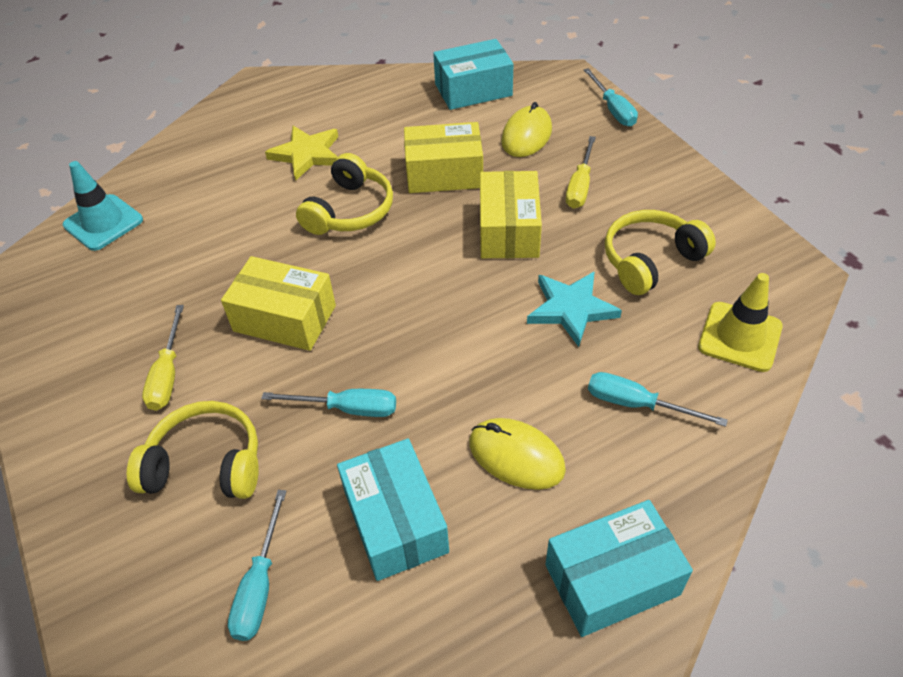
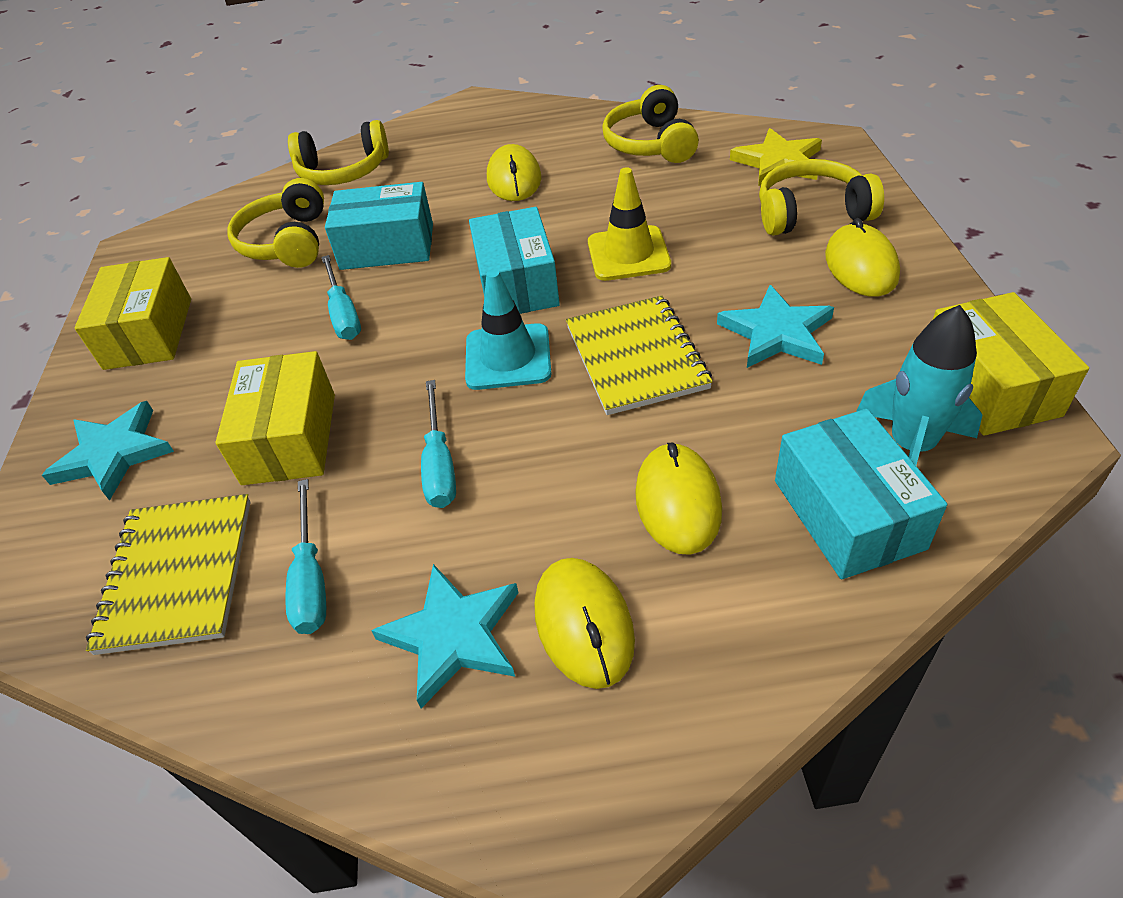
turquoise rocket: none = 0 -> [856,305,983,465] = 1
turquoise screwdriver: [228,490,286,641] [261,389,396,417] [584,68,638,127] [588,372,728,427] = 4 -> [286,479,326,634] [321,255,361,340] [421,380,456,508] = 3
turquoise star: [527,271,622,347] = 1 -> [42,401,174,501] [371,564,519,708] [717,285,834,368] = 3
yellow headphones: [127,401,259,499] [296,153,393,235] [605,210,716,295] = 3 -> [227,178,324,268] [288,120,389,185] [602,85,699,163] [759,159,884,236] = 4
yellow mouse: [469,418,566,490] [501,102,552,157] = 2 -> [487,144,541,201] [534,558,635,689] [635,443,722,555] [825,218,900,297] = 4
yellow notebook: none = 0 -> [86,494,251,655] [566,295,713,415] = 2
yellow screwdriver: [142,305,184,411] [566,136,596,209] = 2 -> none = 0

